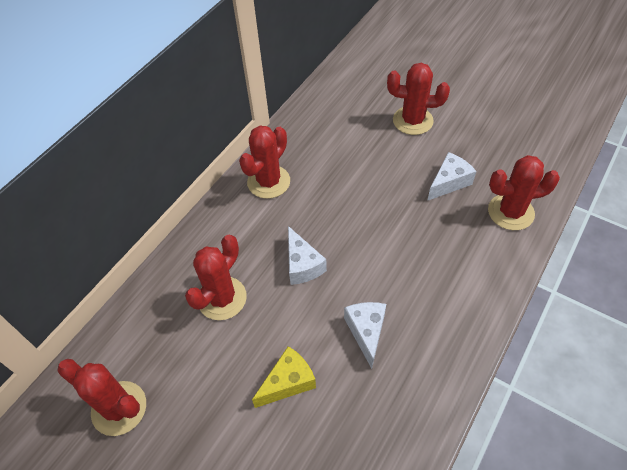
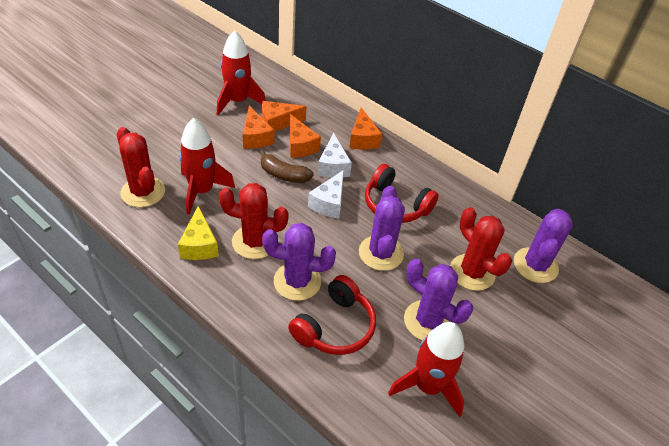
brown banana: none = 0 -> [259,150,314,183] = 1
orange cheese: none = 0 -> [242,106,274,149] [262,101,306,132] [290,114,321,158] [349,108,382,150] = 4
purple cactus: none = 0 -> [262,223,336,301] [359,186,405,271] [404,259,473,340] [514,209,573,283] = 4
red cactus: [58,359,146,436] [185,235,247,320] [239,126,290,199] [387,63,450,135] [488,155,560,230] = 5 -> [117,127,165,208] [219,183,289,259] [450,207,512,291] = 3
red headphones: none = 0 -> [288,275,376,355] [365,164,439,223] = 2
red rocket: none = 0 -> [179,118,235,215] [217,30,266,115] [388,322,464,417] = 3
white cheese: [288,226,327,285] [344,302,386,369] [427,152,476,201] = 3 -> [308,170,344,219] [317,133,352,178] = 2

